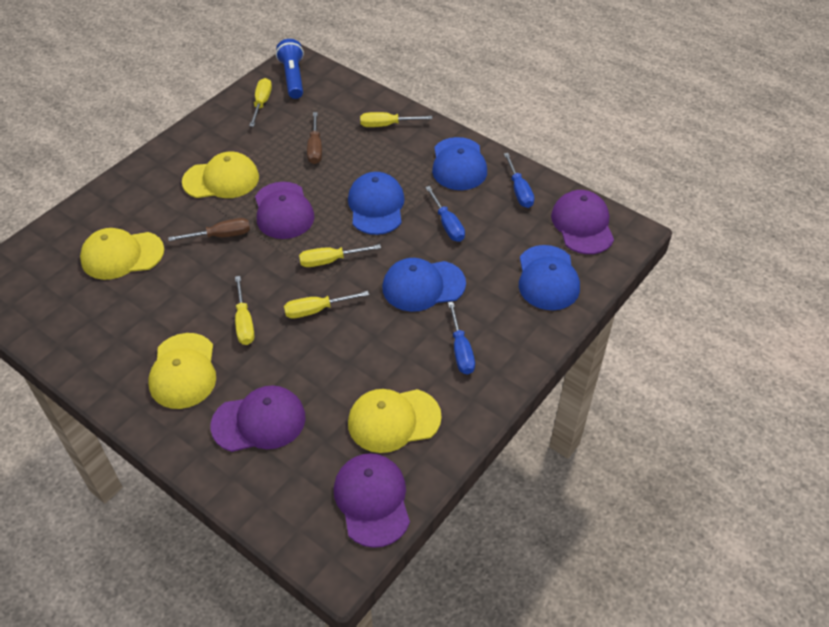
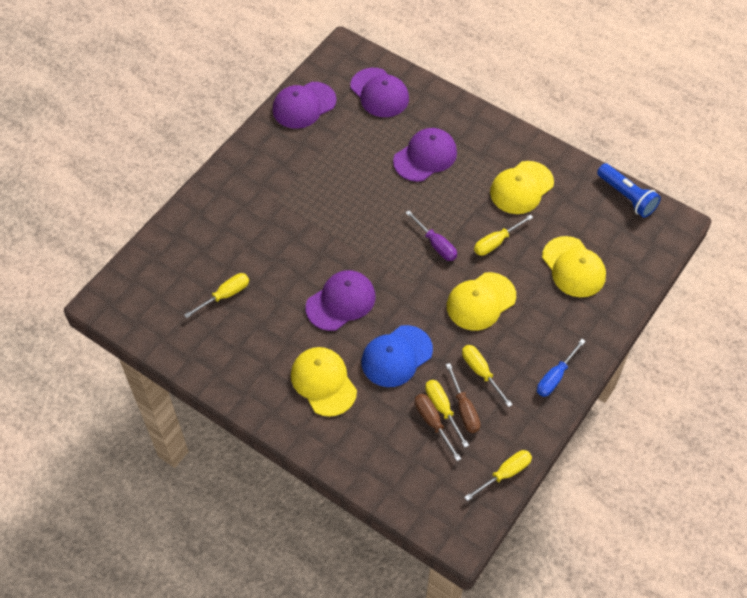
blue cap: [348,172,405,235] [382,258,466,312] [432,137,487,190] [519,245,580,310] = 4 -> [361,325,433,387] = 1
blue screwdriver: [425,186,465,242] [448,302,475,375] [504,153,534,208] = 3 -> [537,339,586,397] = 1
purple screwdriver: none = 0 -> [406,210,457,261] = 1

